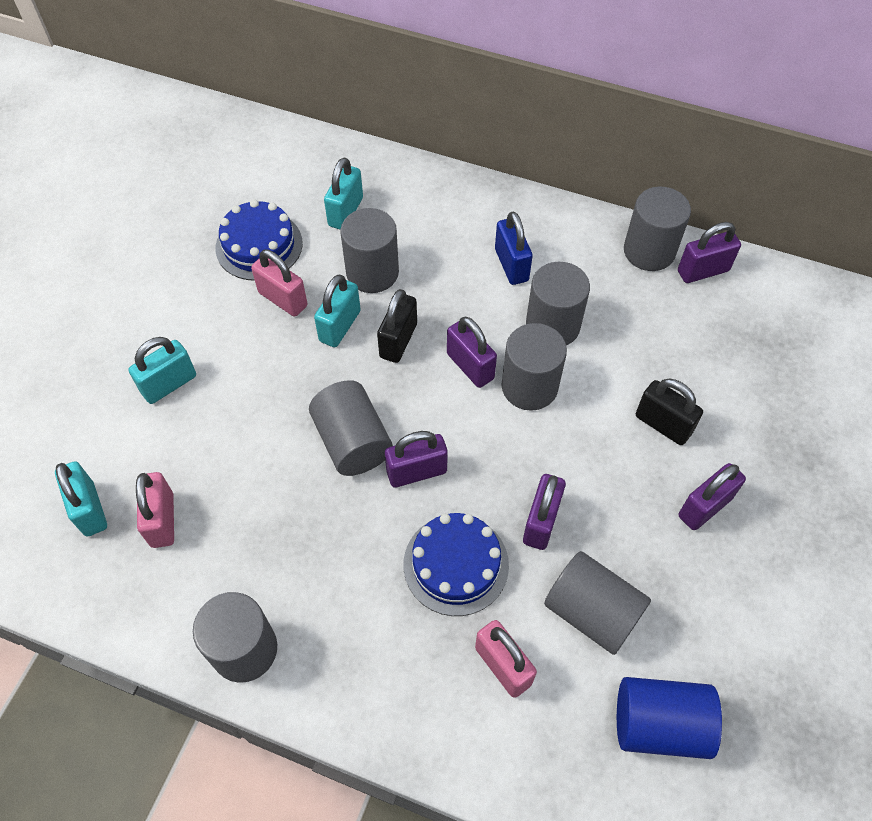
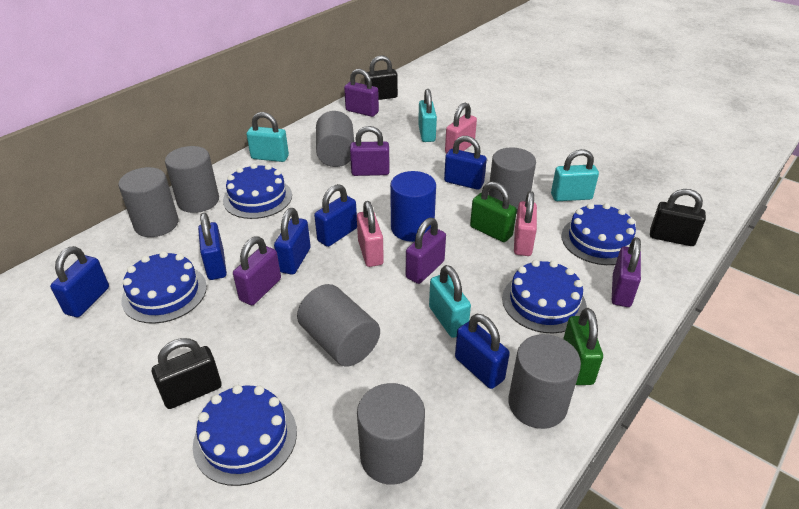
black padlock: [377,289,417,363] [636,379,703,445] = 2 -> [152,338,222,409] [364,55,398,100] [650,189,706,246] = 3
blue cake: [216,200,303,281] [404,513,509,616] = 2 -> [121,251,207,324] [193,385,297,486] [223,163,292,219] [502,260,587,333] [561,203,636,265] = 5
blue padlock: [495,212,533,285] = 1 -> [50,246,109,317] [198,213,227,280] [274,208,311,275] [314,184,357,247] [444,136,487,190] [455,313,510,389] = 6
green padlock: none = 0 -> [470,181,517,242] [563,308,603,385] = 2

